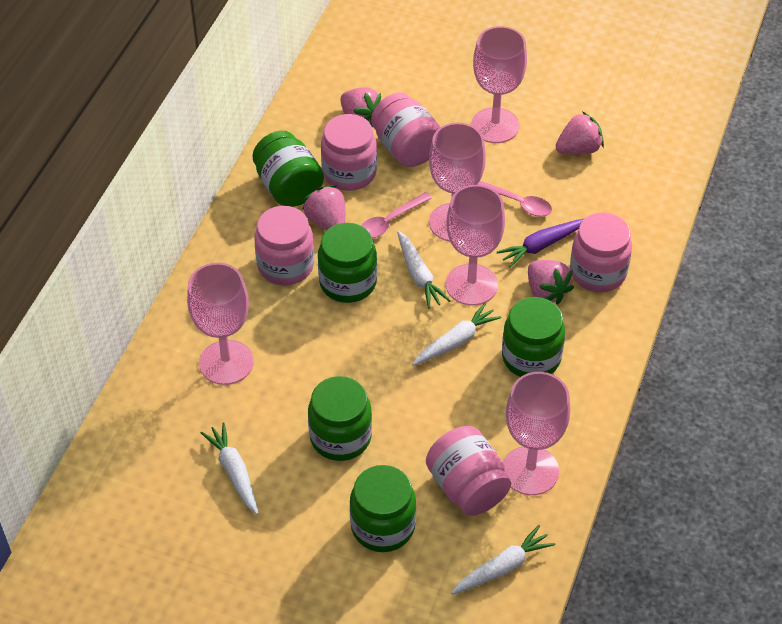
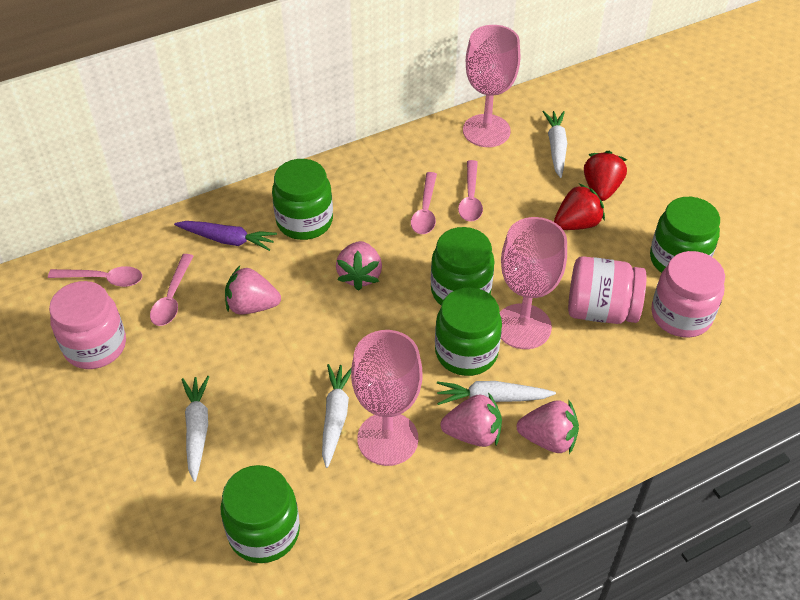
pink goblet: [187,263,254,385] [429,122,486,242] [446,185,505,306] [471,26,527,143] [503,372,571,495] = 5 -> [351,330,423,466] [463,25,520,147] [500,217,567,349] = 3
pink jar: [254,206,314,285] [321,114,377,191] [371,92,440,167] [426,426,511,516] [570,213,632,292] = 5 -> [49,281,126,369] [568,256,646,324] [651,251,725,338] = 3
pink spoon: [361,192,432,238] [477,181,552,217] = 2 -> [48,266,142,287] [150,254,193,326] [411,172,437,234] [458,160,483,222] = 4
red strawberry: none = 0 -> [554,183,605,230] [584,151,627,201] = 2

